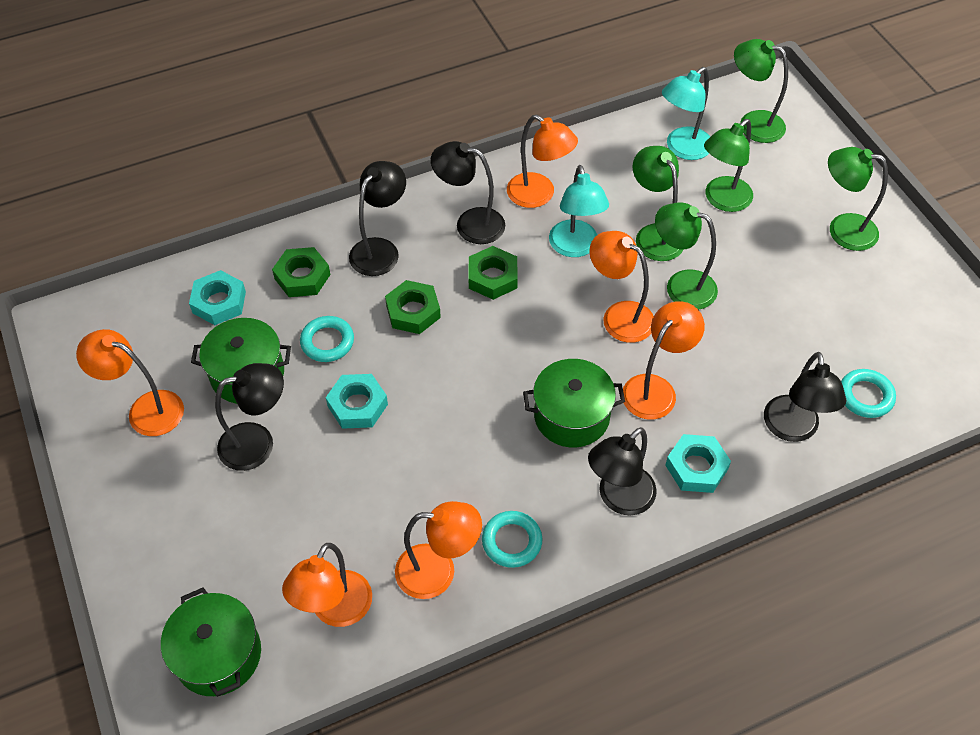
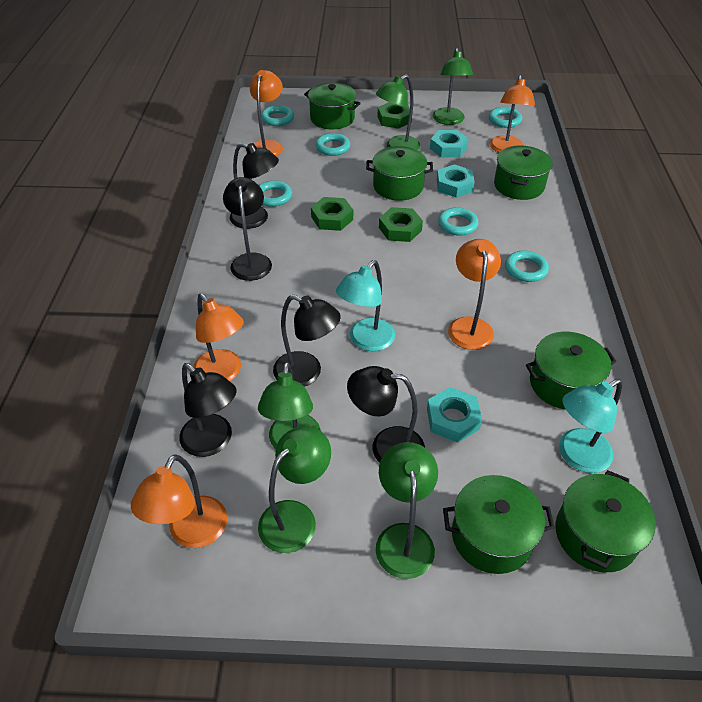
green pot: [161,587,261,697] [191,318,291,404] [523,359,625,447] = 3 -> [304,83,361,129] [366,146,433,201] [443,475,555,574] [494,145,552,200] [526,331,617,410] [555,470,656,572] = 6
orange lamp: [76,329,184,436] [282,543,372,627] [395,501,482,599] [507,115,578,208] [589,231,654,343] [623,301,705,420] = 6 -> [131,454,227,548] [194,293,244,381] [250,70,283,156] [448,239,501,350] [490,75,535,153] = 5
turquoise ring: [300,316,354,362] [482,511,542,568] [841,369,896,418] = 3 -> [259,180,292,207] [261,105,294,126] [315,133,350,156] [438,207,478,236] [489,107,522,128] [505,250,549,282] = 6

